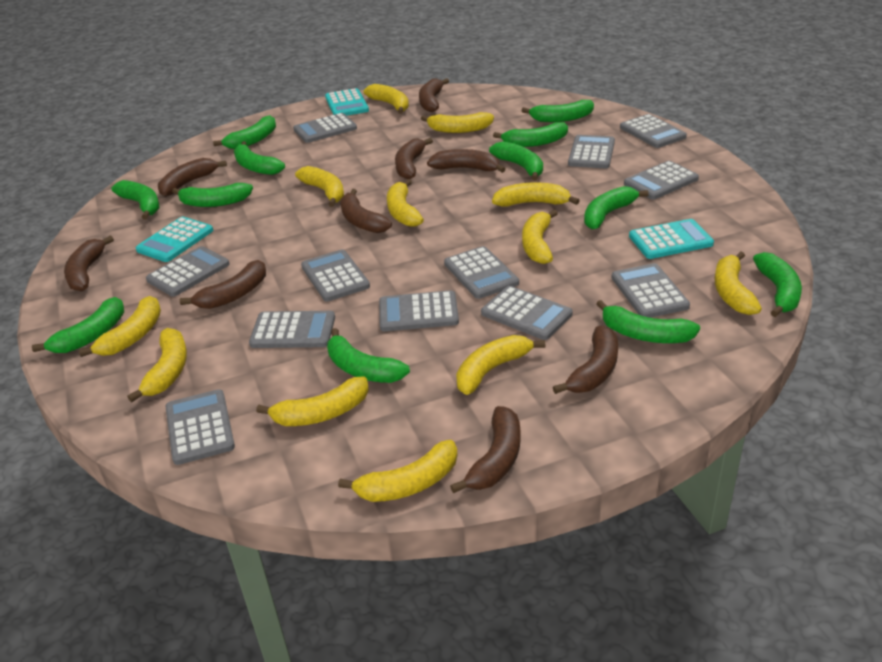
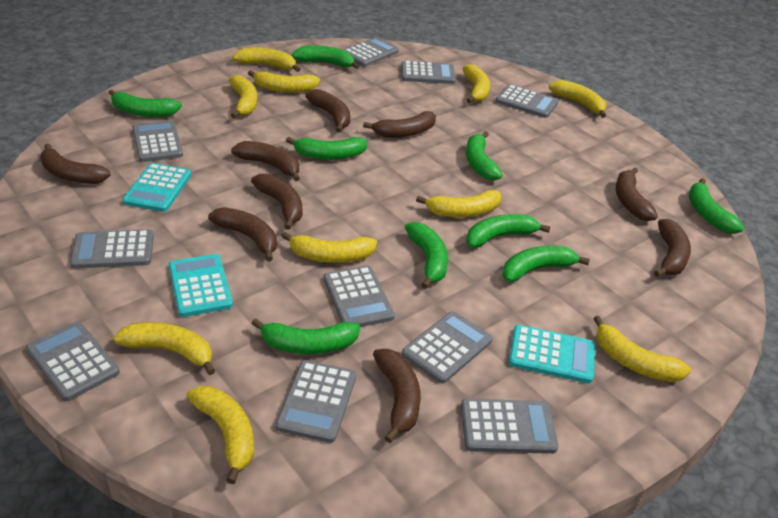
green banana: [32,297,124,353] [112,180,159,220] [172,183,253,207] [213,115,276,149] [234,141,285,175] [327,328,410,383] [489,141,543,181] [493,122,568,147] [522,100,594,122] [584,186,649,229] [596,300,700,343] [753,252,802,317] = 12 -> [109,90,182,117] [251,318,360,354] [286,137,368,160] [292,45,360,69] [405,222,448,289] [466,131,503,181] [466,214,551,248] [502,246,590,282] [689,178,744,234] = 9
grey calculator: [146,246,230,297] [165,389,235,465] [249,311,335,348] [293,113,357,143] [301,250,370,302] [379,290,459,331] [444,246,519,299] [481,286,573,340] [568,135,615,168] [612,263,690,318] [620,114,687,148] [624,161,699,200] = 12 -> [26,322,120,401] [70,229,154,269] [132,120,183,162] [276,360,356,443] [323,266,395,327] [344,37,399,67] [401,61,456,84] [402,311,493,384] [461,399,558,454] [495,84,559,118] = 10
yellow banana: [79,296,161,357] [128,328,187,402] [256,376,369,426] [295,166,344,207] [338,440,458,502] [364,84,409,114] [387,179,424,227] [421,112,494,133] [456,335,545,395] [492,182,580,206] [522,210,558,264] [715,252,762,315] = 12 -> [114,322,215,375] [186,386,254,484] [229,75,257,118] [232,47,300,72] [248,70,320,93] [282,232,377,263] [416,190,502,217] [462,64,490,103] [549,80,606,118] [593,316,691,382] = 10

